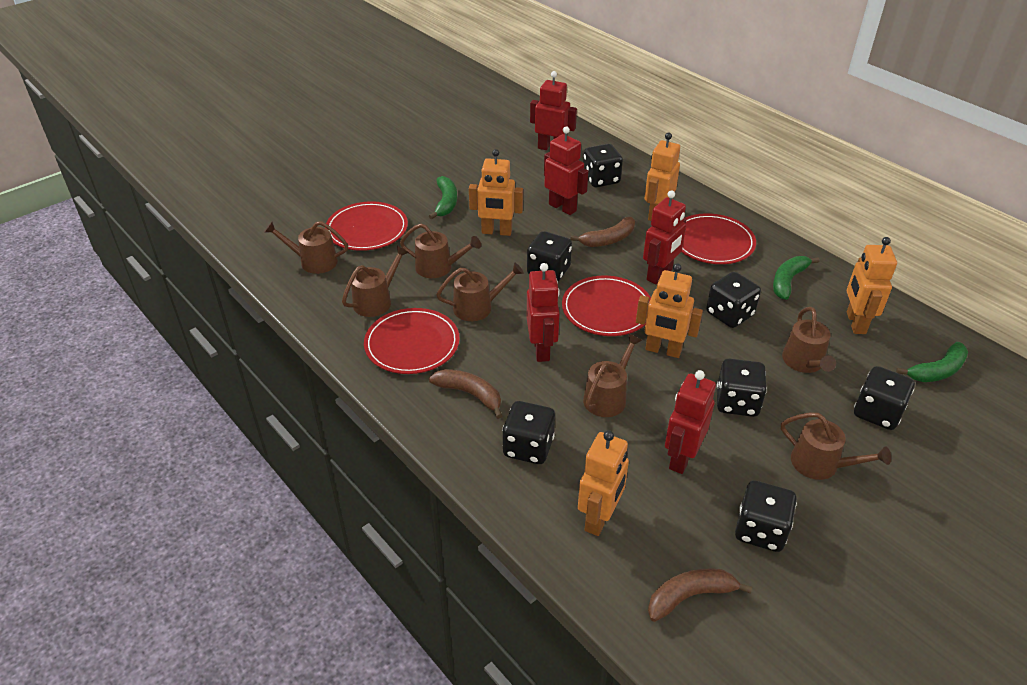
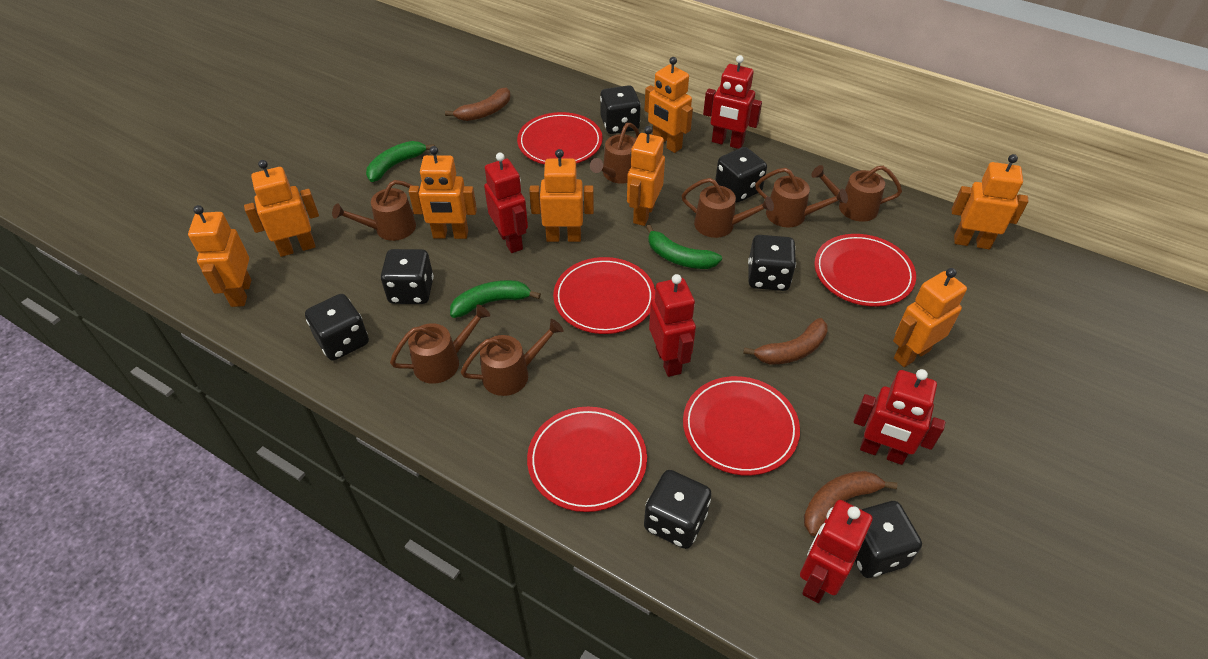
orange robot: [469,149,523,236] [578,430,629,536] [636,263,703,358] [644,133,680,221] [847,237,897,334] = 5 -> [188,205,251,307] [244,160,319,257] [409,146,477,239] [529,149,594,242] [627,126,665,226] [644,57,693,153] [893,268,967,367] [952,154,1029,249] = 8
red plate: [326,201,408,251] [364,308,460,374] [562,276,651,336] [682,213,756,264] = 4 -> [517,112,603,165] [527,407,647,512] [553,257,655,334] [683,376,800,476] [814,234,916,307] = 5

